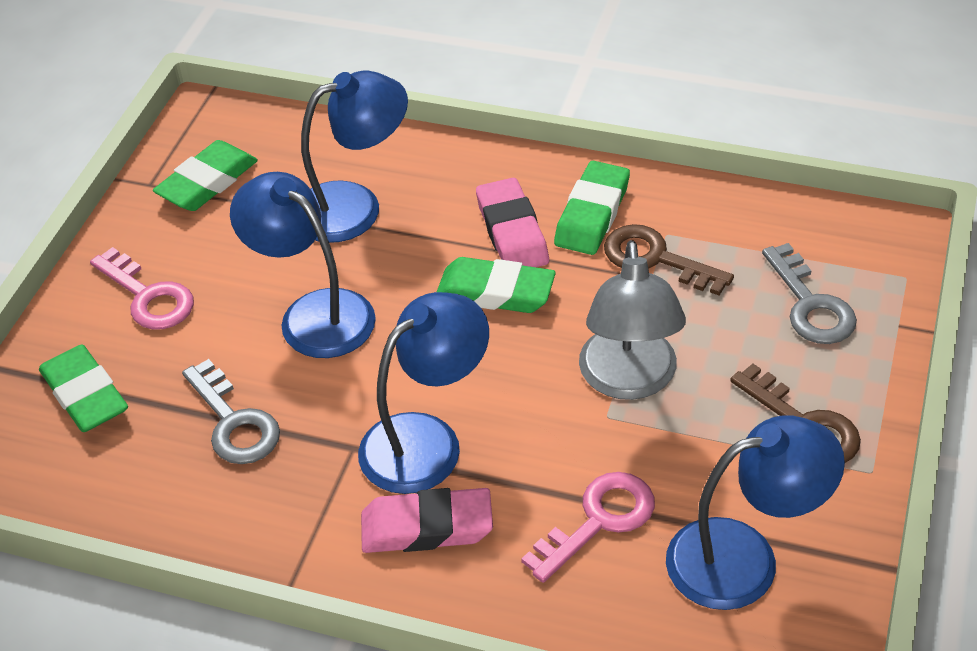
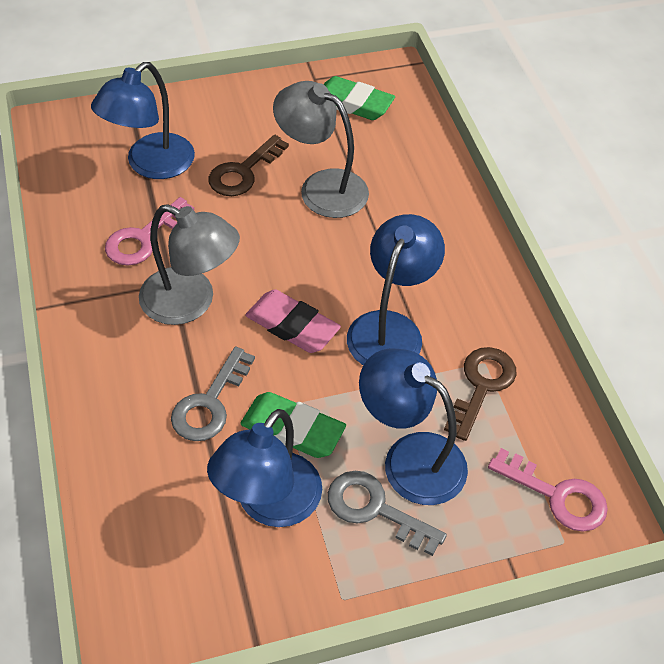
green eraser: [39,345,128,432] [153,140,258,211] [437,257,556,313] [554,161,630,255] = 4 -> [240,392,346,458] [323,76,395,120] = 2
grey lamp: [579,240,686,400] = 1 -> [139,204,240,325] [273,81,369,218] = 2
pink eraser: [361,488,493,553] [476,178,549,267] = 2 -> [245,289,341,353] = 1

